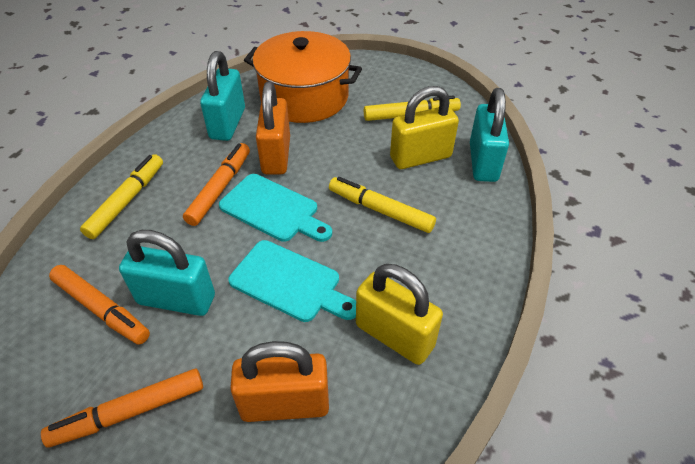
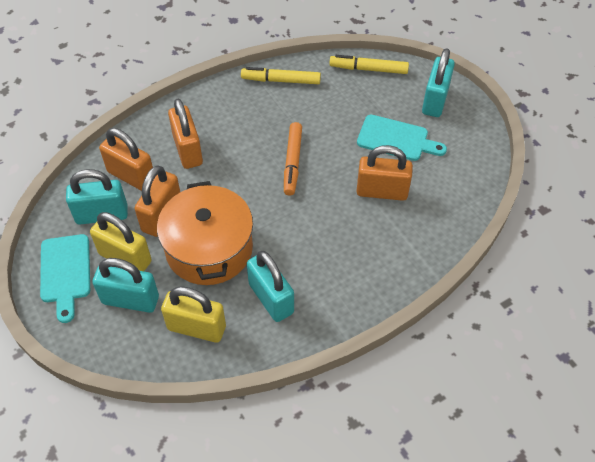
orange marker: [41,369,203,448] [49,265,150,344] [183,143,250,226] = 3 -> [284,122,302,196] = 1
orange padlock: [230,341,329,422] [256,82,290,175] = 2 -> [99,128,153,191] [134,165,180,237] [168,99,203,169] [356,145,413,201] = 4
turquoise padlock: [119,230,215,316] [200,51,245,141] [470,88,509,182] = 3 -> [66,169,128,225] [92,258,159,313] [247,251,294,322] [422,48,455,117] = 4
yellow marker: [80,154,163,239] [329,177,436,233] [364,96,461,121] = 3 -> [241,67,321,84] [329,55,409,74] = 2

